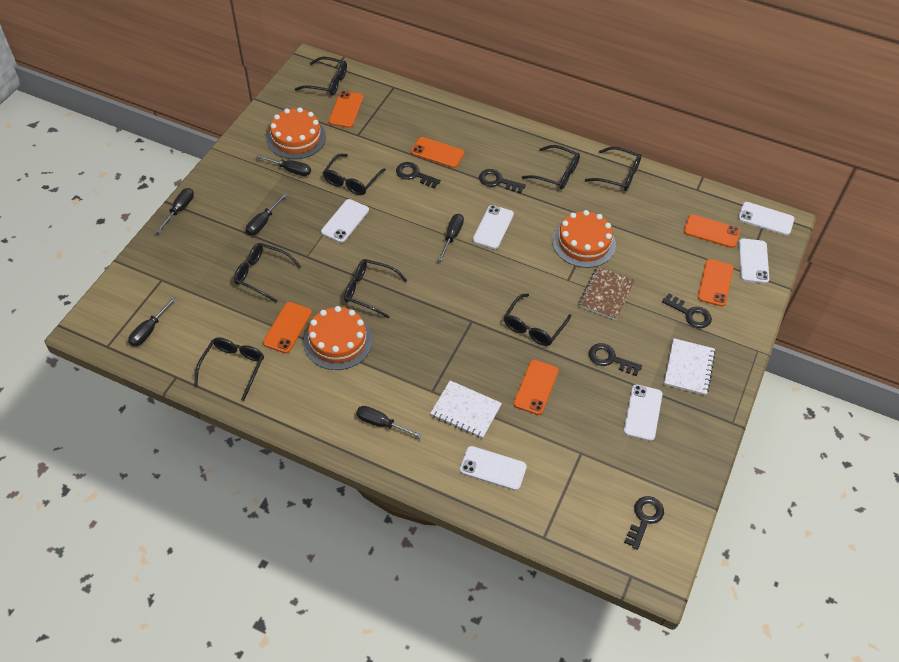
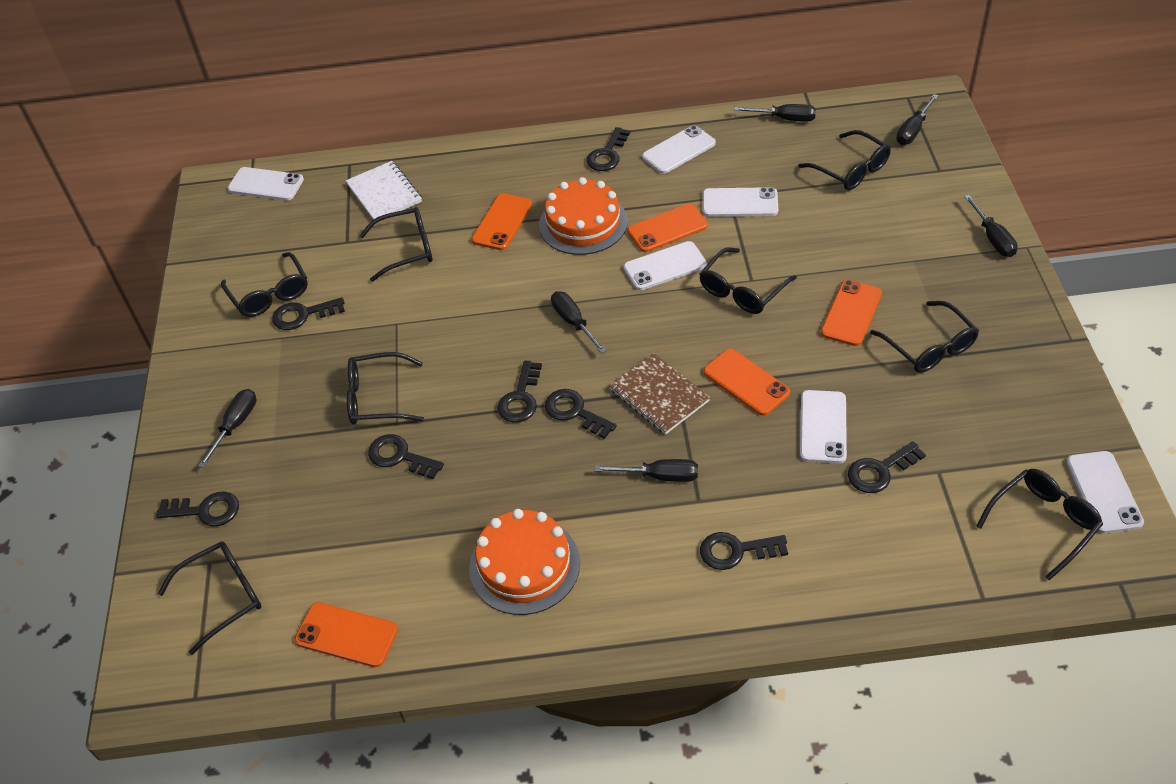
black key: [396,162,441,189] [479,169,526,193] [589,343,642,376] [624,496,664,550] [662,293,712,328] = 5 -> [156,491,239,527] [272,297,345,330] [368,434,444,479] [497,361,542,423] [545,389,617,439] [587,127,630,171] [700,532,788,570] [848,441,926,493] = 8
orange cake: [267,107,326,159] [303,306,373,370] [552,210,616,268] = 3 -> [469,509,580,615] [539,177,628,255] = 2
orange phone: [263,302,312,353] [329,91,363,128] [411,137,465,168] [514,360,559,415] [684,214,740,248] [698,259,734,307] = 6 -> [295,602,398,667] [471,193,532,250] [627,204,708,252] [703,349,790,416] [821,280,882,346] = 5
white notebook: [430,381,502,439] [664,338,716,396] = 2 -> [346,161,422,220] = 1

